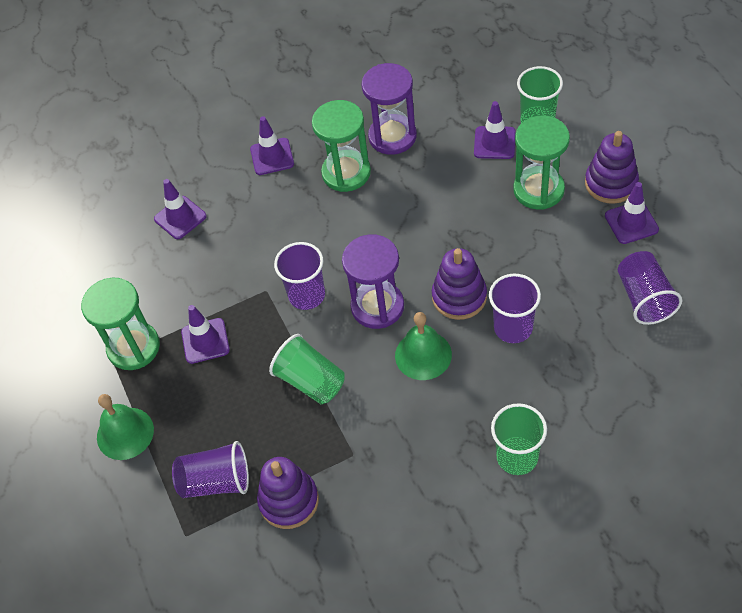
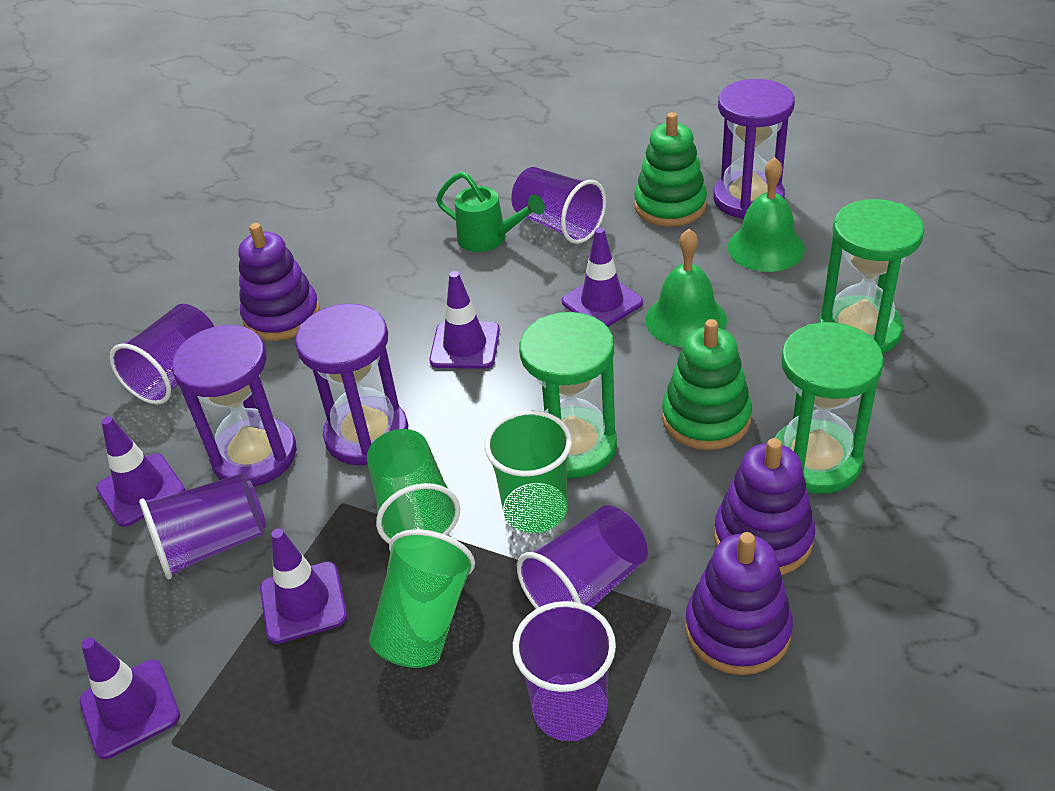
green stacking toy: none = 0 -> [634,112,707,227] [662,319,752,450] = 2
green watering can: none = 0 -> [436,172,545,252] = 1
purple cup: [172,441,249,498] [274,242,325,310] [489,274,541,343] [618,251,682,325] = 4 -> [110,304,214,405] [139,474,266,579] [511,167,606,244] [513,601,616,741] [517,505,648,609] = 5
purple hourglass: [342,234,404,329] [362,63,417,155] = 2 -> [171,325,296,487] [295,303,408,465] [713,79,795,219] = 3

